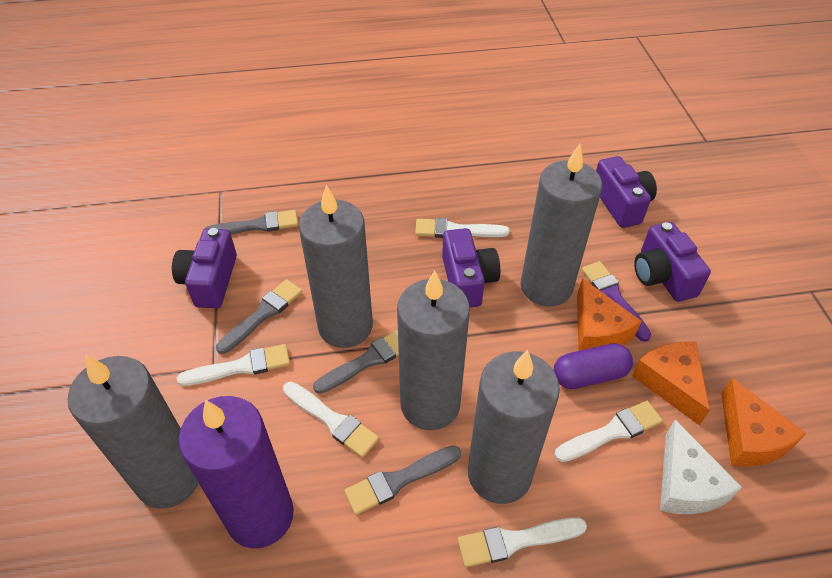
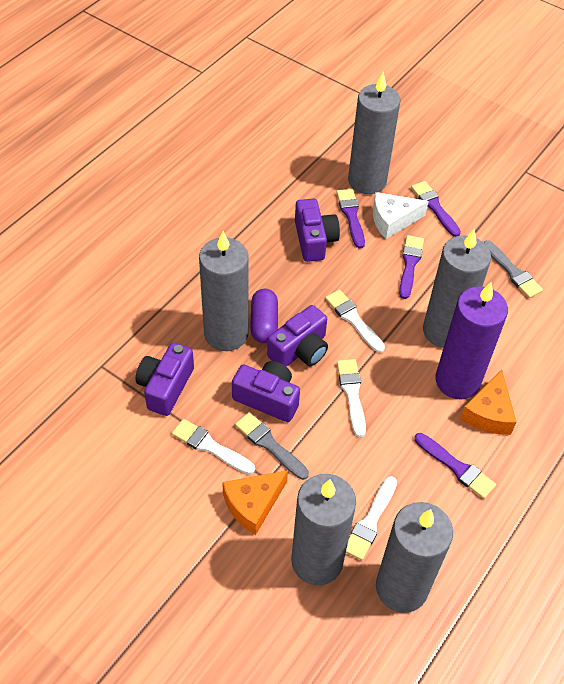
grey brush: [203,210,298,235] [216,280,302,354] [313,330,399,394] [344,445,461,515] = 4 -> [235,412,309,480] [484,240,543,298] = 2
orange cheese: [577,278,641,351] [632,342,710,426] [721,378,807,467] = 3 -> [222,470,288,535] [460,370,517,435] = 2
purple brush: [581,261,651,342] = 1 -> [336,189,365,249] [399,235,424,299] [411,181,461,237] [414,433,496,499] = 4
white brush: [177,344,290,386] [283,382,379,458] [415,218,510,238] [458,517,587,567] [554,401,663,462] = 5 -> [172,419,255,474] [325,289,385,353] [337,359,366,437] [346,476,397,560] = 4

